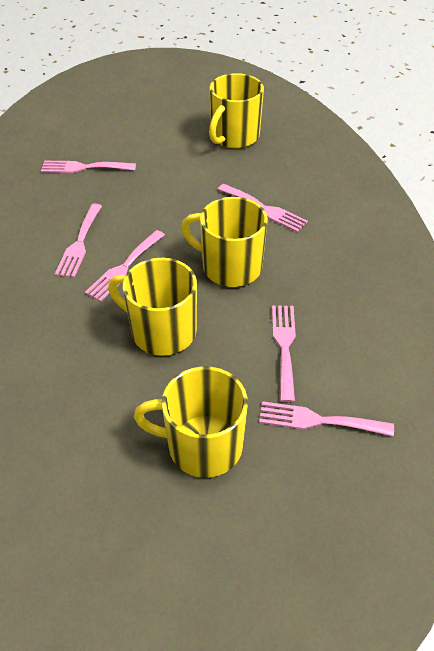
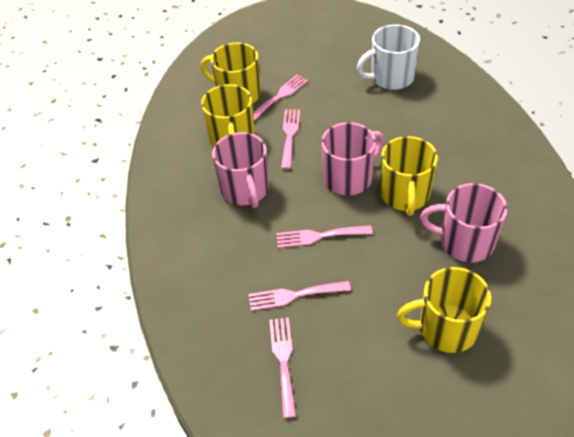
pink fork: [41,161,136,173] [55,204,102,278] [85,230,165,302] [218,184,308,232] [259,401,394,436] [272,305,296,402] = 6 -> [249,281,351,311] [253,74,308,121] [270,318,296,418] [276,225,373,248] [281,109,300,169] = 5
pink mug: none = 0 -> [212,132,269,208] [321,122,385,196] [420,183,507,263] = 3
white mug: none = 0 -> [357,24,420,90] = 1

